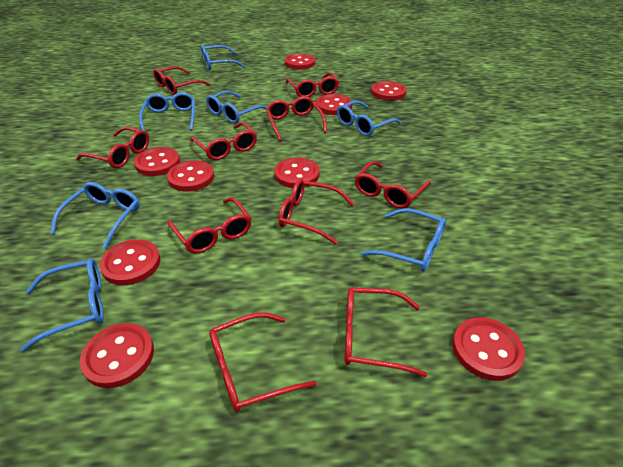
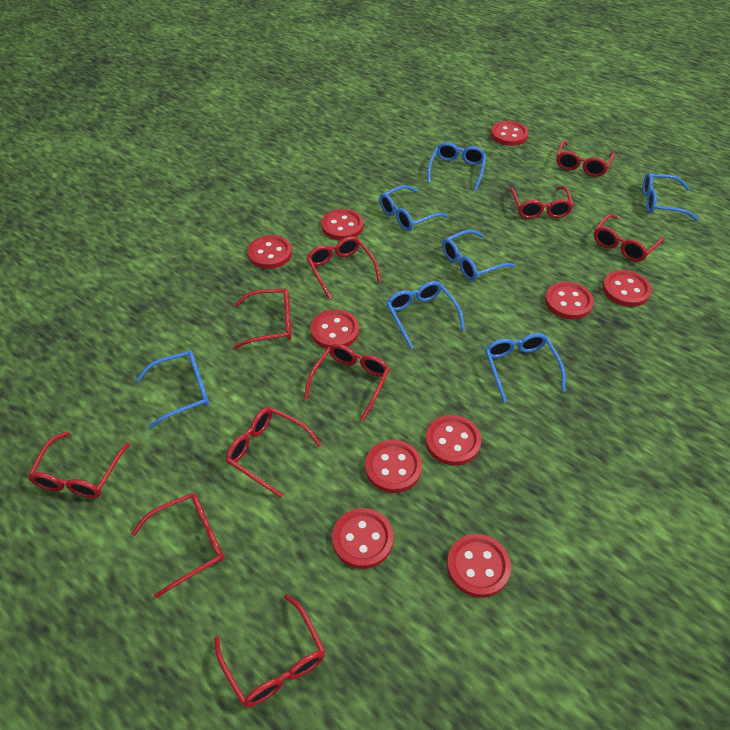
red button: [80,323,154,388] [99,240,160,285] [134,147,180,176] [167,160,214,192] [274,157,320,188] [285,53,315,70] [316,94,352,115] [371,81,406,101] [453,317,525,381] = 9 -> [248,235,292,269] [311,309,359,349] [321,209,363,240] [332,508,394,569] [365,440,422,493] [425,415,481,466] [447,534,511,598] [491,121,528,146] [545,282,594,320] [602,270,652,307] = 10

